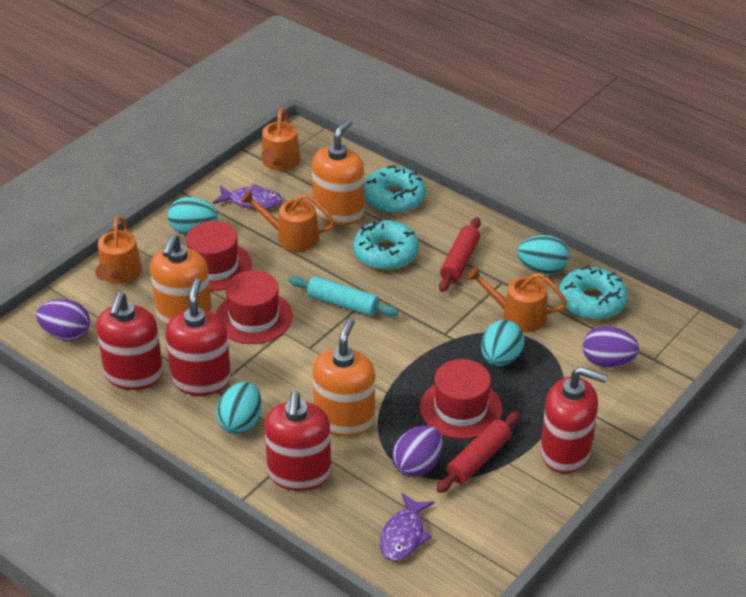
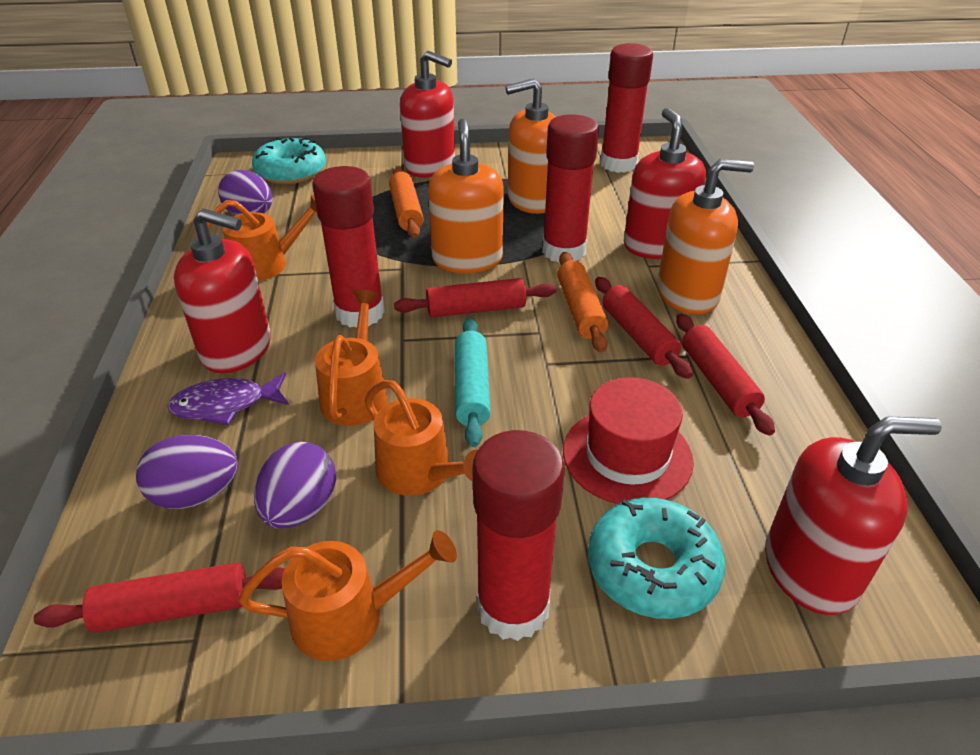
orange rolling pin: none = 0 -> [389,168,424,238] [557,252,608,353] = 2
purple fish: [213,184,282,209] [380,493,434,561] = 2 -> [167,372,289,425] = 1
red glue stick: none = 0 -> [312,166,385,327] [472,430,565,641] [542,114,599,263] [600,43,653,173] = 4
red hat: [186,221,252,291] [216,270,293,344] [420,359,502,439] = 3 -> [563,377,694,504] = 1
red rolling pin: [436,411,520,493] [439,217,481,292] = 2 -> [34,563,285,633] [394,278,556,317] [595,277,693,379] [676,313,775,436] = 4
turquoise donut: [353,219,419,270] [364,165,426,213] [559,265,628,320] = 3 -> [252,137,326,184] [588,498,725,619] = 2
turquoise egg: [167,197,218,235] [216,381,262,434] [481,320,525,366] [517,235,569,274] = 4 -> none = 0

